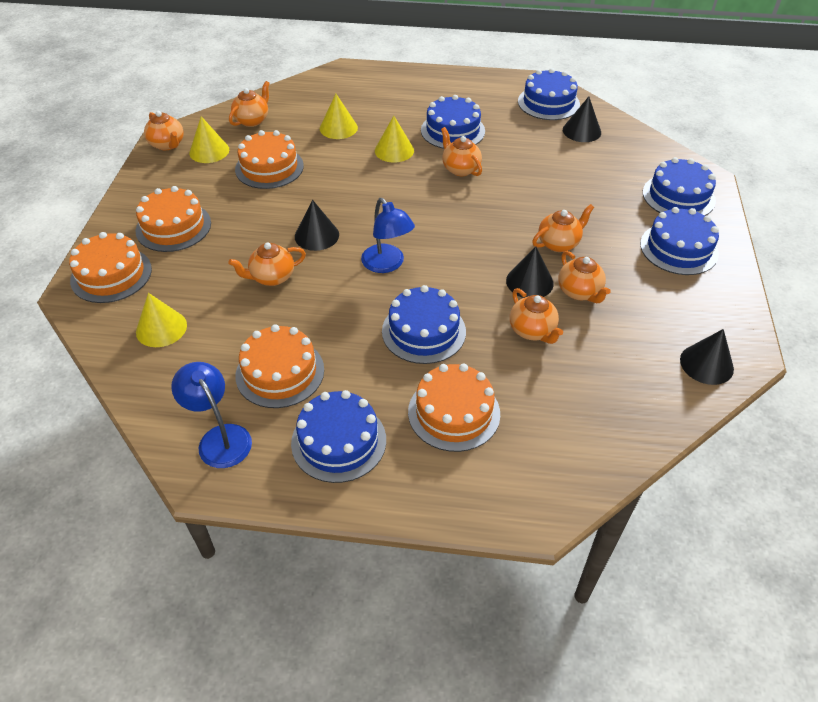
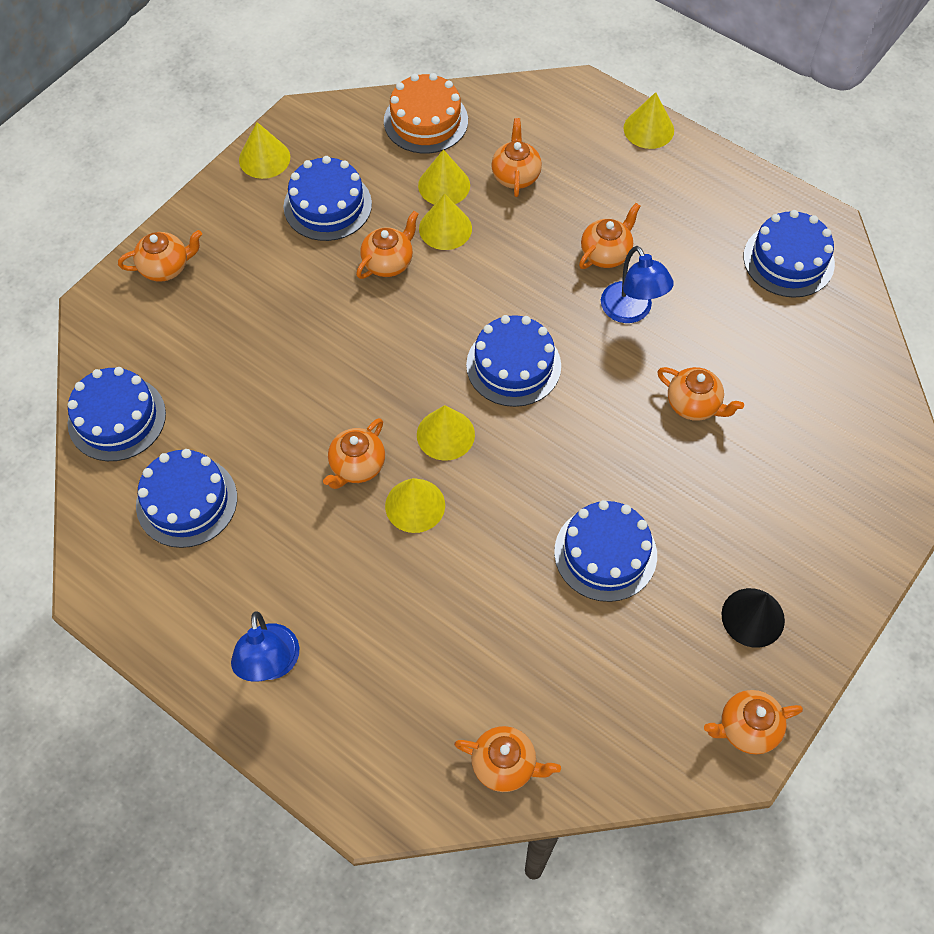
black cone: [295,200,339,251] [506,246,554,298] [563,97,601,142] [680,329,734,385] = 4 -> [721,588,785,648] = 1
orange cake: [69,232,152,303] [136,186,211,252] [235,130,304,189] [235,324,324,408] [408,363,500,452] = 5 -> [384,73,468,154] = 1
orange teapot: [144,111,184,150] [228,242,306,286] [229,81,270,127] [441,127,482,176] [510,288,563,344] [532,204,594,252] [558,251,611,303] = 7 -> [118,230,202,282] [323,418,385,489] [356,211,419,279] [454,726,561,792] [491,118,542,197] [579,203,640,269] [657,367,744,421] [704,690,803,754] = 8
yellow cone: [136,293,187,347] [189,116,229,163] [320,94,358,139] [375,116,414,163] = 4 -> [239,122,290,179] [385,478,445,533] [417,405,475,461] [418,149,470,205] [419,194,472,250] [623,92,674,149] = 6

